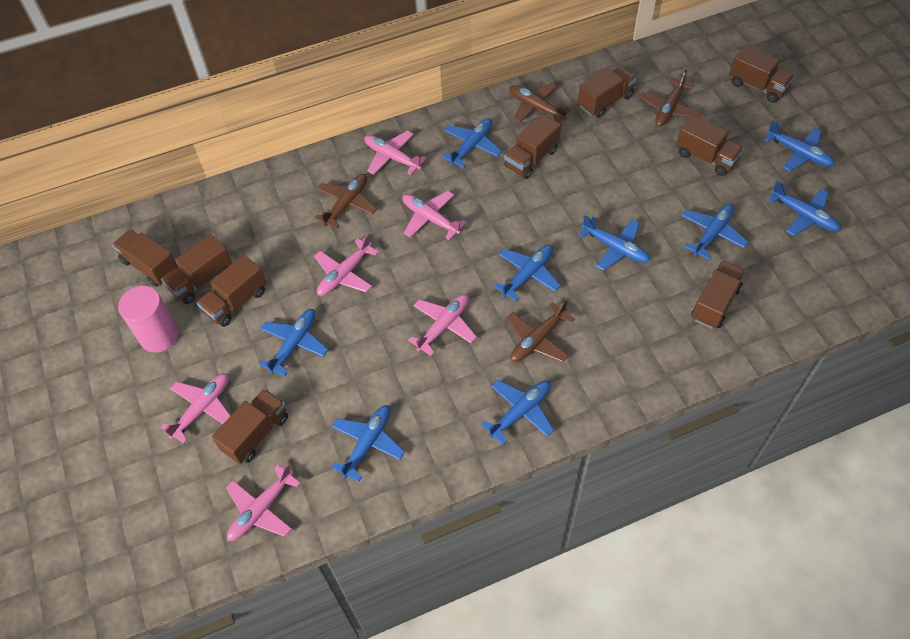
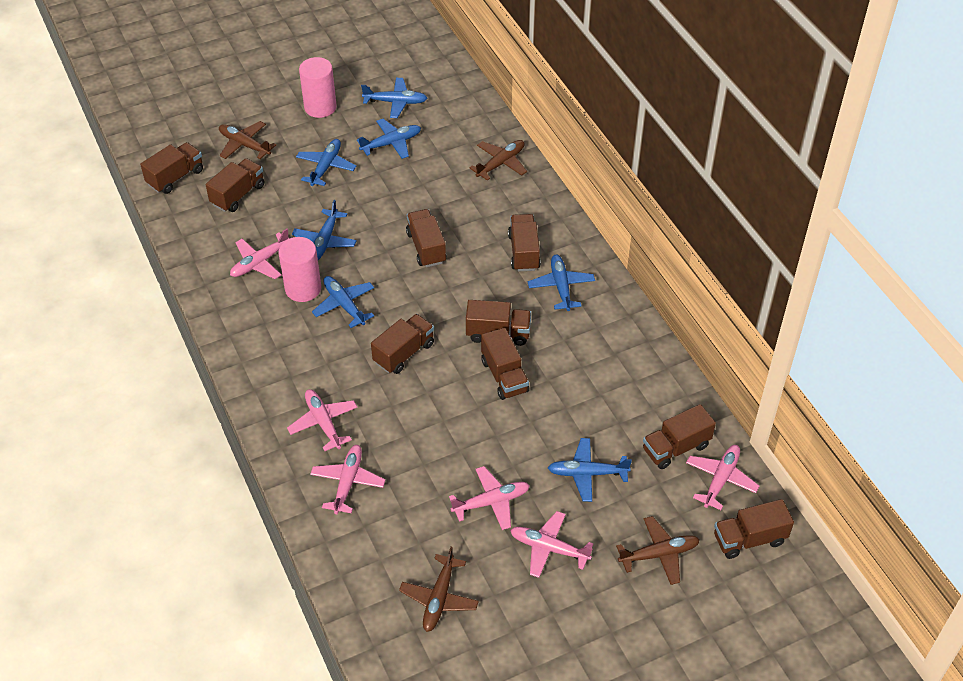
blue plane: [259,309,328,376] [332,405,405,482] [442,118,502,168] [481,380,554,445] [494,245,561,302] [578,215,650,271] [682,204,748,260] [764,121,835,172] [768,181,841,236] = 9 -> [292,200,357,260] [296,139,356,186] [312,276,374,328] [357,119,421,159] [361,78,427,118] [528,255,595,311] [548,438,632,502] = 7
pink cylinder: [118,286,179,353] = 1 -> [279,237,321,302] [299,57,337,118] = 2

